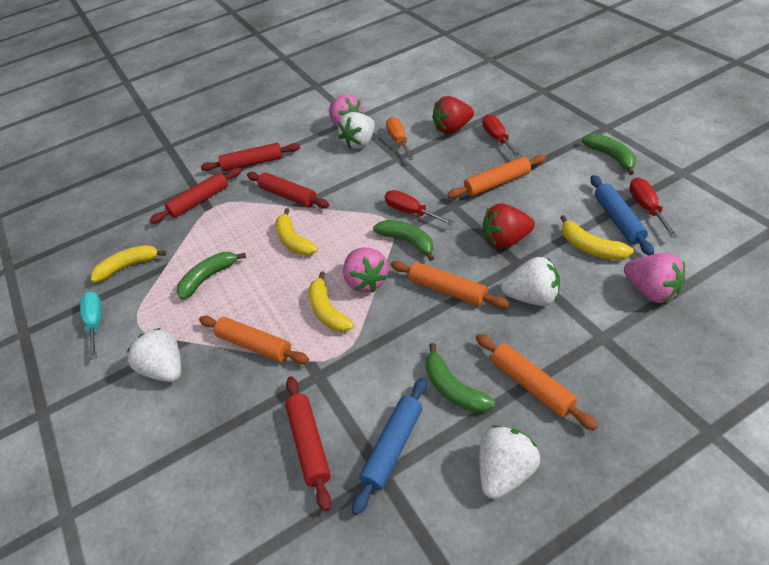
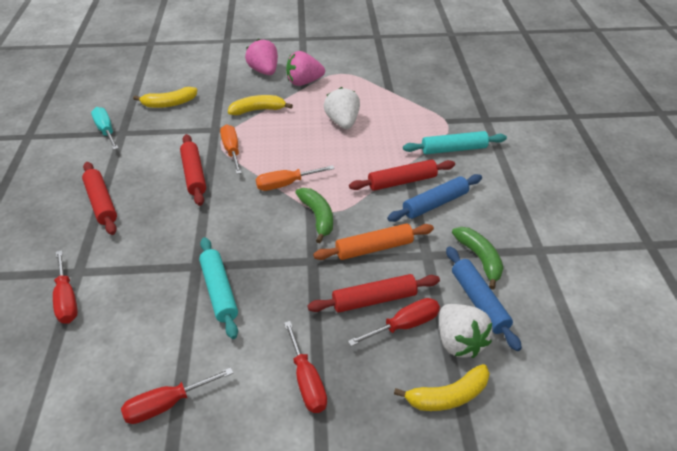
green banana: [177,252,246,300] [373,220,434,261] [425,343,495,413] [581,133,636,175] = 4 -> [295,188,333,243] [452,227,503,290] = 2
orange rolling pin: [199,316,309,364] [391,261,510,308] [447,155,546,199] [476,334,598,431] = 4 -> [313,223,434,260] = 1
orange screwdriver: [386,117,414,160] = 1 -> [220,124,242,174] [256,165,335,191] = 2
pink strawberry: [329,94,364,127] [343,248,389,292] [624,253,685,303] = 3 -> [245,39,278,75] [286,51,325,86] = 2
red screwdriver: [385,190,455,225] [482,114,521,158] [629,178,678,238] = 3 -> [53,250,78,324] [121,368,233,424] [284,321,327,413] [348,298,440,346] = 4
red strawberry: [432,96,474,134] [483,203,535,249] = 2 -> none = 0
turquoise rolling pin: none = 0 -> [199,237,238,339] [403,131,507,154] = 2
white strawberry: [126,328,181,382] [338,112,375,149] [479,425,540,499] [501,257,560,306] = 4 -> [324,87,360,129] [439,304,493,358] = 2
yellow banana: [91,245,166,283] [275,208,318,256] [309,271,354,332] [560,215,634,260] = 4 -> [133,87,197,108] [228,95,293,115] [394,364,490,411] = 3

